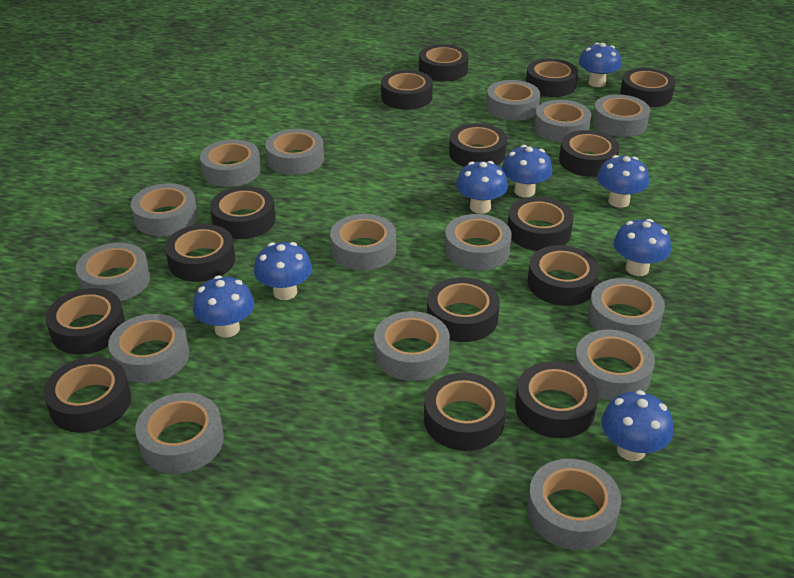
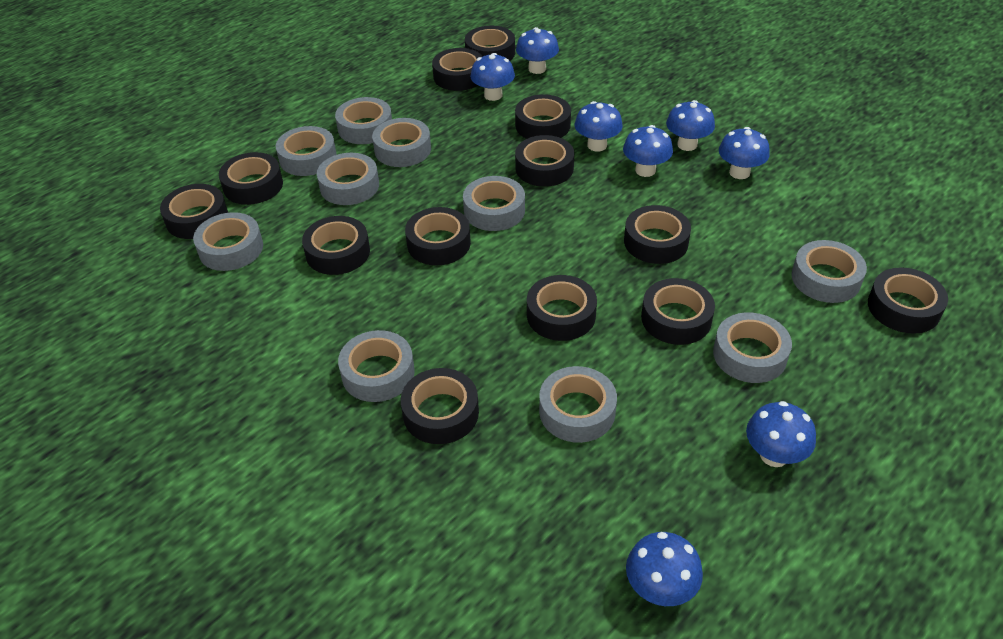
black tape: [43,357,131,433] [45,288,125,355] [165,224,235,282] [210,186,276,239] [381,70,433,110] [419,44,469,81] [424,373,506,451] [427,277,500,342] [449,123,507,167] [508,197,573,251] [515,361,599,438] [526,59,578,97] [528,245,599,306] [559,130,620,177] [620,68,675,107] = 15 -> [160,184,228,239] [219,152,283,205] [302,216,370,275] [401,368,479,444] [405,207,471,265] [432,48,483,91] [465,25,515,61] [515,94,571,139] [515,135,574,187] [527,275,597,341] [624,205,691,264] [641,278,715,345] [868,267,948,334] = 13
grey tape: [76,243,150,301] [108,314,189,383] [131,183,198,236] [135,393,224,474] [200,139,261,187] [265,129,324,175] [330,214,396,270] [374,311,450,381] [445,214,512,270] [486,80,540,121] [527,459,621,550] [534,100,591,143] [574,330,655,401] [588,278,665,341] [593,94,650,137] = 15 -> [193,212,263,271] [276,126,337,176] [317,153,379,205] [335,97,392,144] [338,330,415,402] [372,118,431,167] [463,176,525,231] [539,366,617,443] [713,312,792,383] [791,240,867,303] = 10

